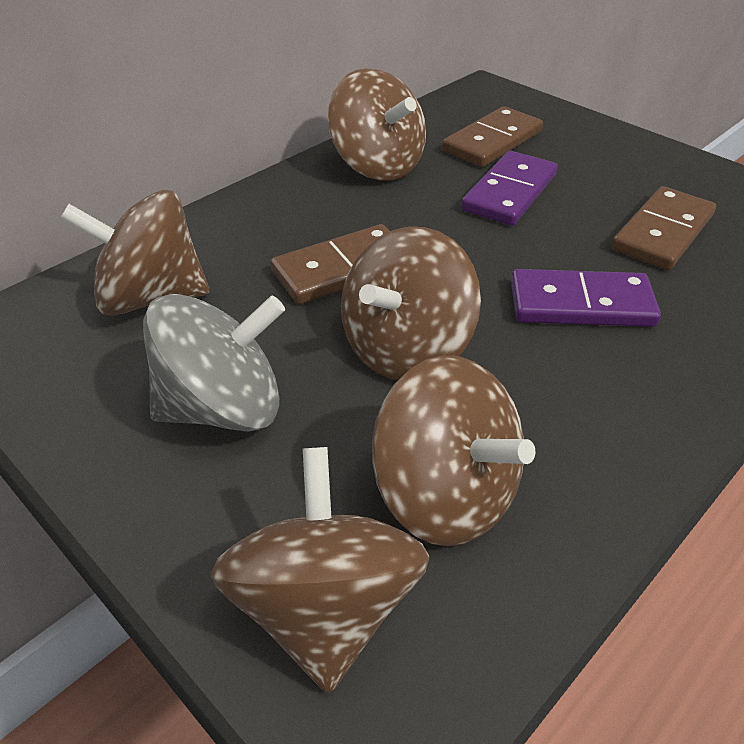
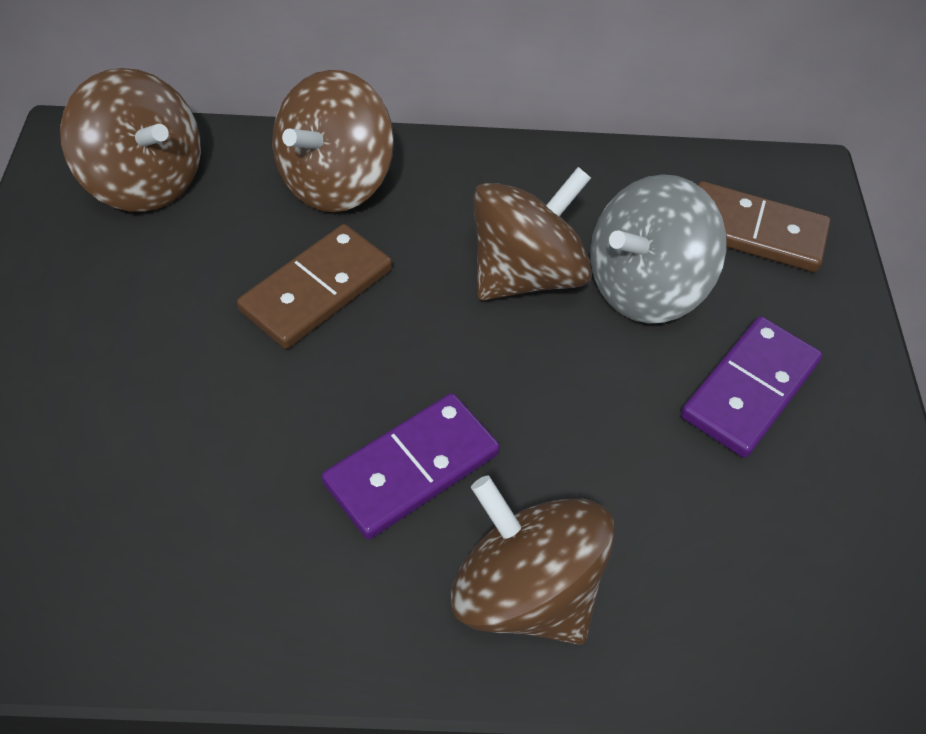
brown domino: [270,224,391,304] [442,106,543,167] [612,186,716,270] = 3 -> [237,224,392,349] [698,181,831,272] = 2
brown spinning top: [61,190,210,316] [211,447,429,693] [328,68,426,181] [341,227,481,380] [372,355,535,546] = 5 -> [60,68,201,212] [272,70,394,212] [451,476,615,645] [473,167,592,301] = 4

